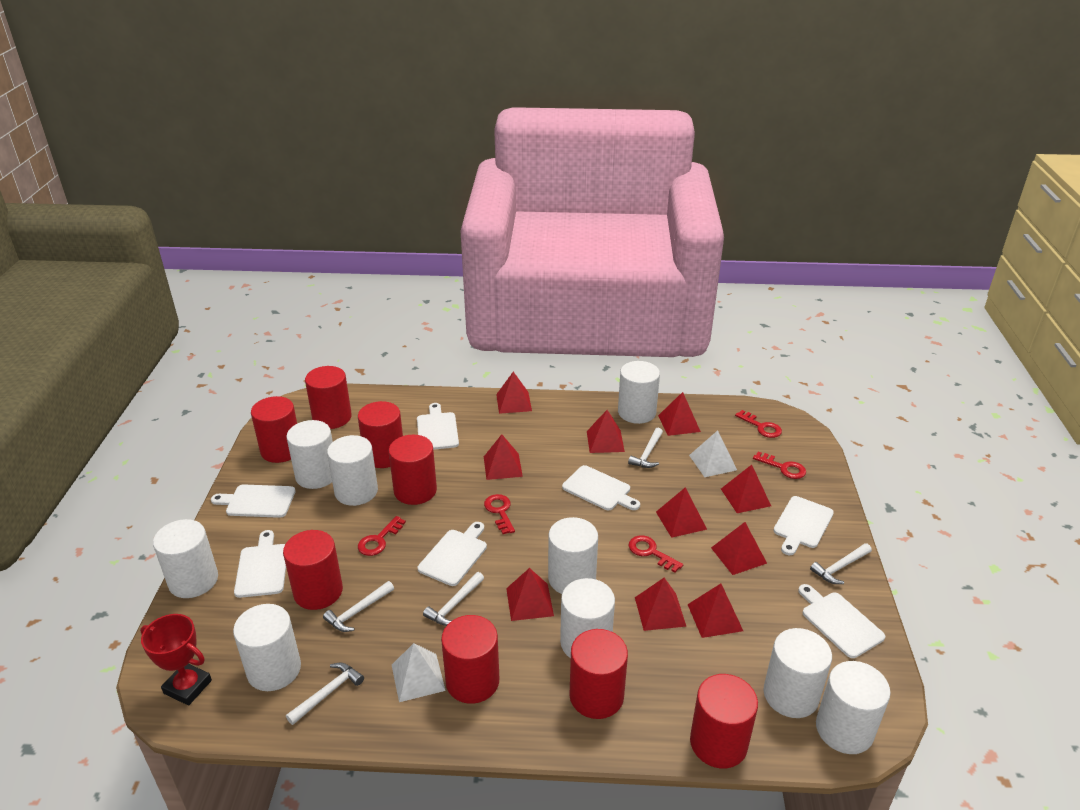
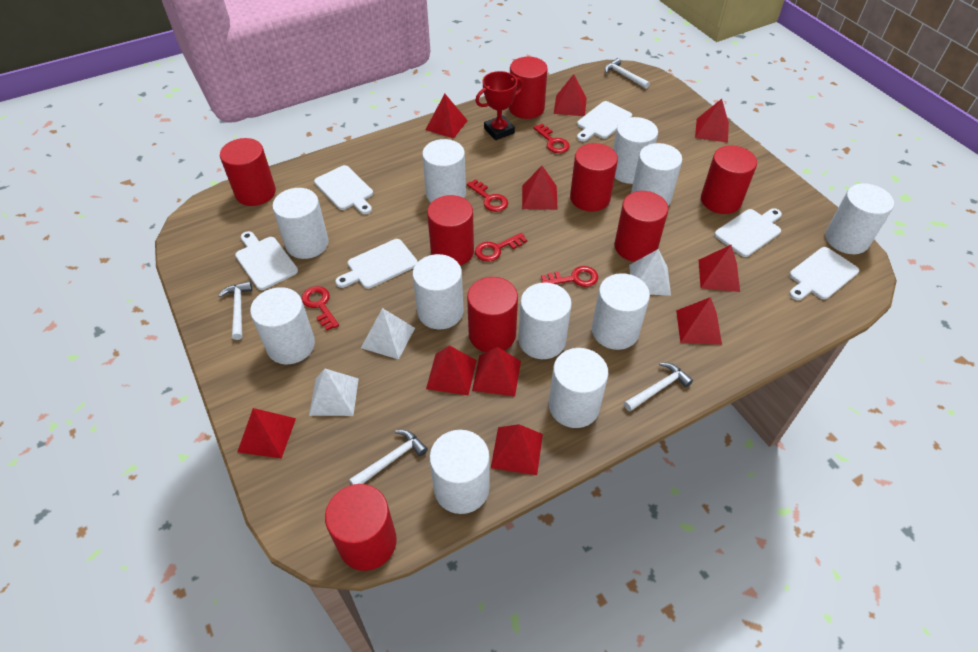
white cutting board: [211,484,295,518] [234,530,286,598] [417,403,459,450] [418,522,487,586] [562,465,640,510] [773,496,834,555] [798,584,885,658] = 7 -> [235,231,298,290] [314,165,373,214] [335,239,418,289] [577,101,632,142] [714,208,782,257] [789,247,859,300] = 6
white cylinder: [153,519,218,598] [233,604,301,691] [286,420,333,489] [327,435,378,506] [548,517,598,594] [560,578,615,658] [618,361,660,424] [763,628,832,718] [816,661,891,754] = 9 -> [250,287,315,364] [272,188,329,259] [412,254,464,329] [422,139,466,202] [429,430,489,514] [518,283,572,359] [549,348,608,428] [592,273,650,350] [613,117,658,184] [631,143,682,206] [826,183,894,254] = 11
white hammer: [286,663,364,725] [323,581,394,632] [423,572,484,626] [628,428,663,468] [810,543,872,584] = 5 -> [218,281,252,340] [349,430,428,485] [605,58,650,89] [624,363,693,411] = 4
white pyramid: [392,643,446,702] [689,430,737,477] = 2 -> [309,369,359,416] [361,308,415,359] [629,249,671,296] = 3

